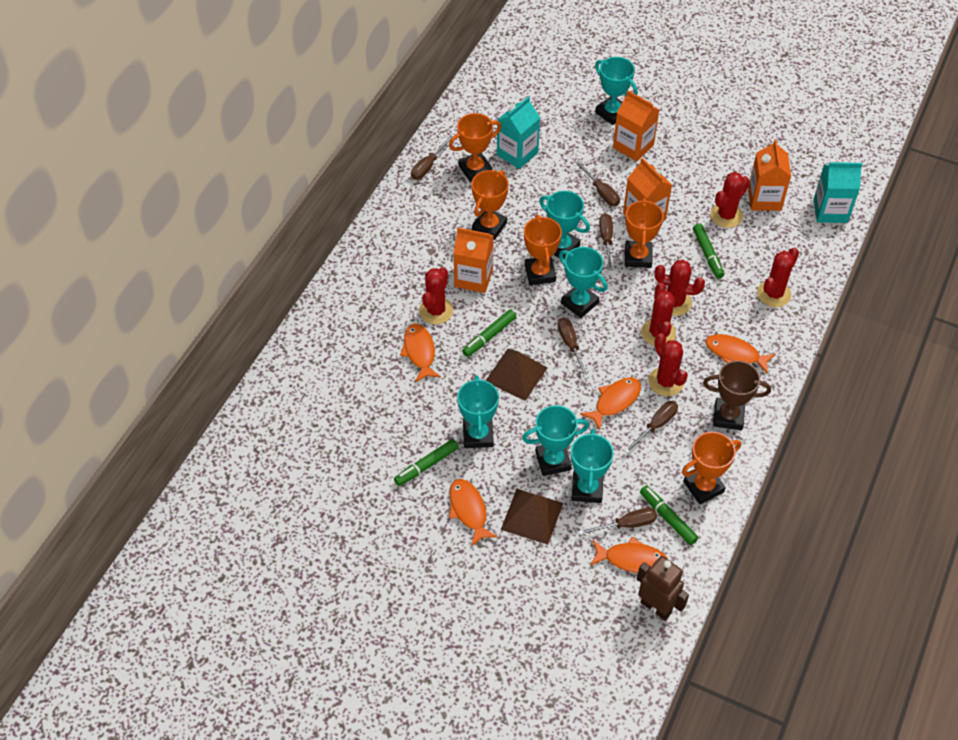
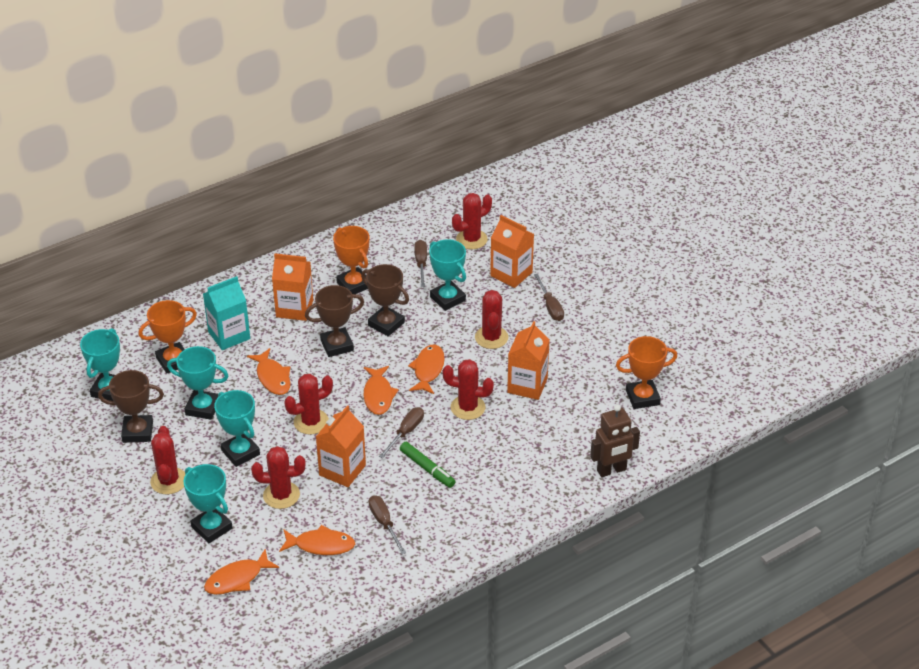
brown pyramid: [485,349,547,401] [501,489,563,545] = 2 -> none = 0
brown screwdriver: [411,135,453,180] [558,318,589,379] [575,161,620,206] [578,508,657,535] [599,213,613,270] [624,401,678,453] = 6 -> [369,495,406,554] [379,407,424,458] [414,240,427,287] [534,274,564,321] = 4
brown trophy: [703,361,771,430] = 1 -> [98,370,164,443] [305,285,364,357] [361,264,409,336] = 3
green marker: [394,439,459,486] [462,309,516,357] [640,486,698,545] [693,223,724,279] = 4 -> [400,442,456,488] = 1
orange trophy: [449,113,501,182] [471,170,509,240] [524,215,562,285] [625,198,664,268] [682,432,741,504] = 5 -> [139,300,197,373] [333,226,369,294] [616,336,677,409] = 3
turquoise carton: [497,96,540,169] [814,162,862,223] = 2 -> [203,276,250,350] = 1
turquoise trophy: [457,375,499,448] [522,405,589,476] [539,191,590,260] [559,247,607,318] [571,429,614,503] [595,57,638,125] = 6 -> [80,328,120,401] [167,346,228,420] [184,464,233,543] [214,390,260,467] [429,239,466,311] = 5

